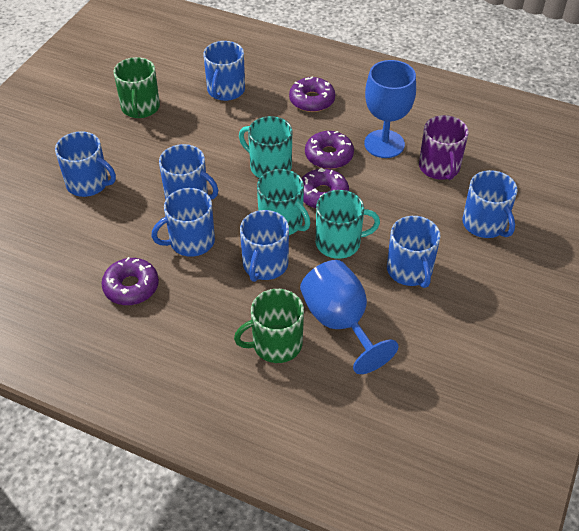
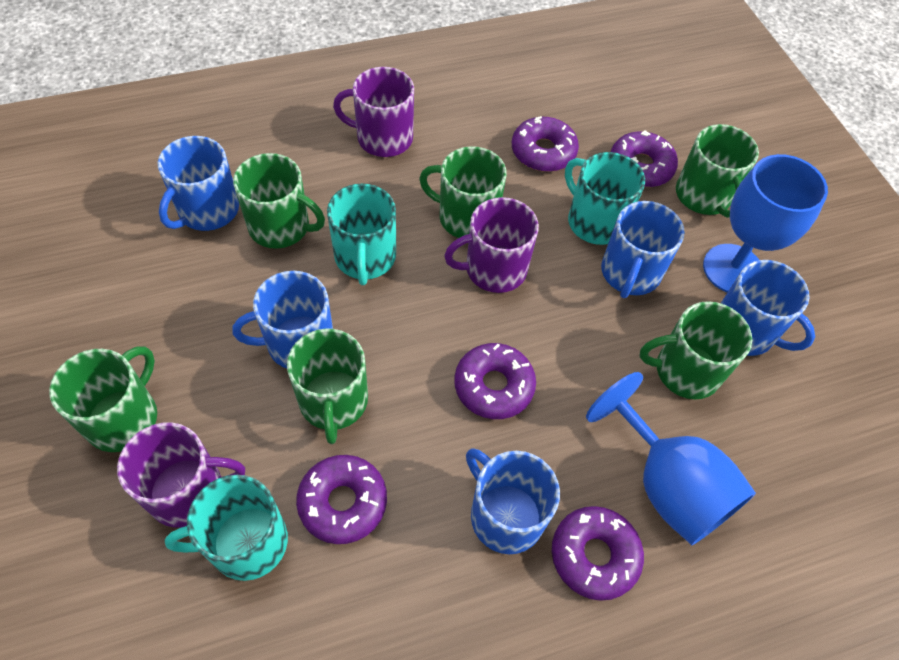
blue mug: [55,131,116,197] [151,188,215,257] [159,144,218,199] [203,41,245,101] [240,210,289,282] [387,216,441,288] [462,170,518,238] = 7 -> [158,136,239,231] [232,271,333,368] [466,449,560,554] [601,201,685,298] [721,260,815,356] = 5
green mug: [114,57,160,118] [234,289,304,363] = 2 -> [49,346,157,452] [233,153,325,249] [287,329,368,444] [419,146,507,238] [640,301,752,399] [676,124,759,218] = 6
purple donut: [102,257,159,305] [289,76,335,112] [302,168,349,208] [305,131,354,169] = 4 -> [296,455,387,544] [454,343,536,419] [512,116,579,172] [552,506,644,601] [611,130,678,187] = 5
purple mug: [419,115,469,180] = 1 -> [117,423,245,528] [333,67,414,157] [444,197,539,293] = 3

